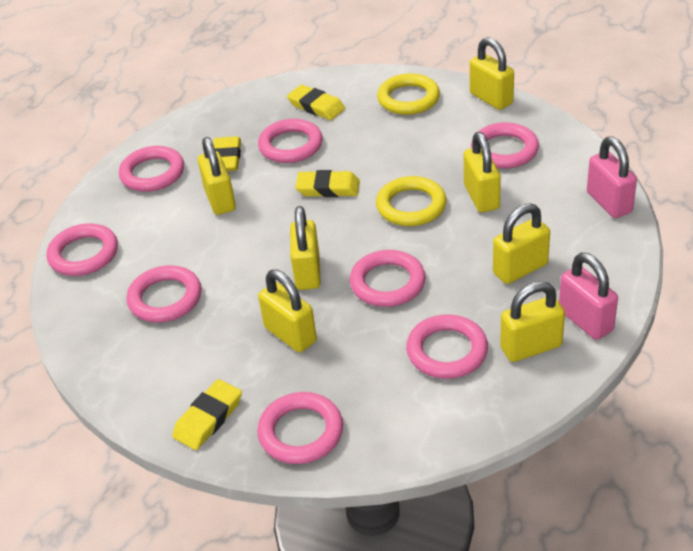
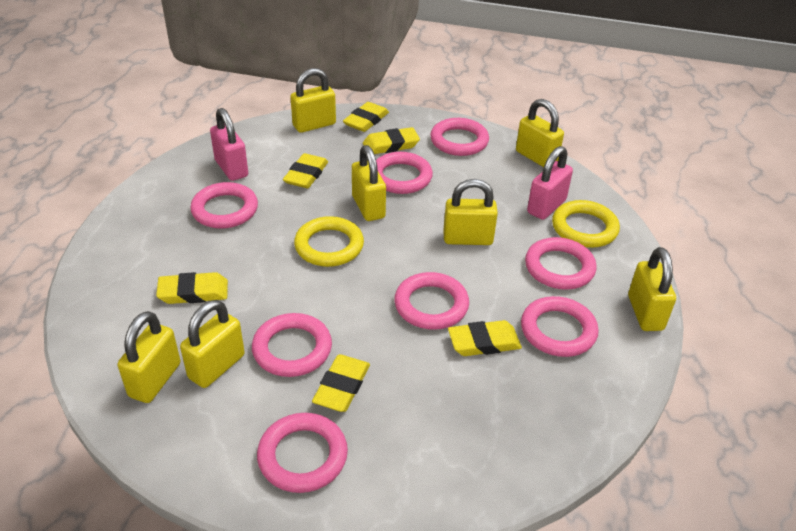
yellow eraser: [172,379,242,450] [213,136,241,171] [287,85,345,120] [295,170,360,197] = 4 -> [156,272,228,304] [283,153,328,188] [312,354,370,412] [343,102,389,132] [363,127,420,154] [448,320,522,356] = 6

